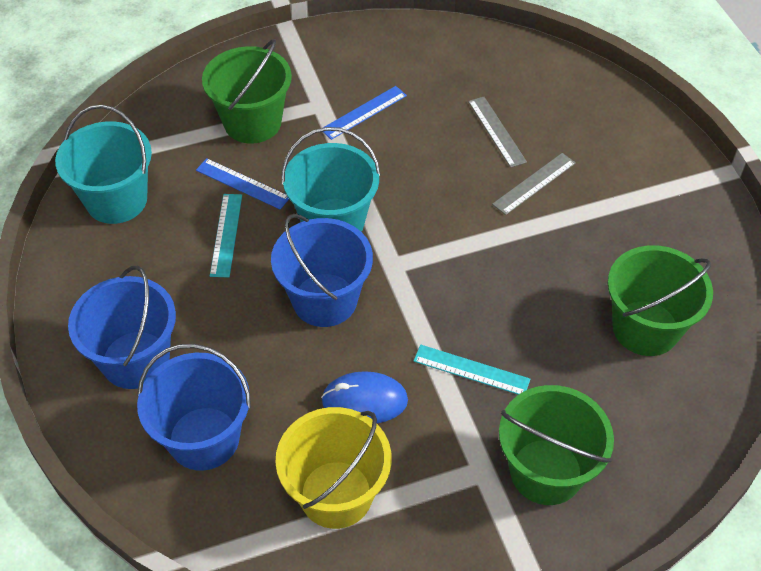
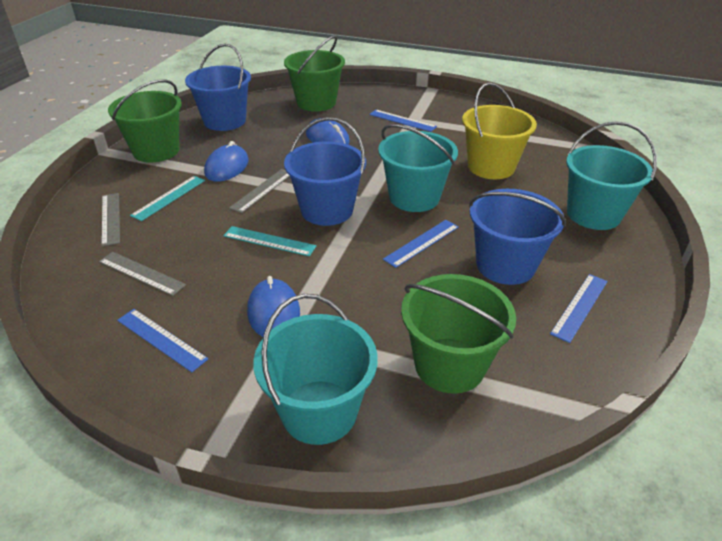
blue mouse: [321,371,408,423] = 1 -> [204,141,248,182] [247,276,300,337] [306,118,350,144] = 3
blue ruler: [196,158,289,210] [323,86,407,140] = 2 -> [117,309,208,372] [369,110,437,132] [383,220,459,268] [550,274,608,343] = 4
grey ruler: [468,97,527,168] [492,153,576,215] = 2 -> [99,252,186,296] [101,193,120,246] [229,169,290,213] = 3
turquoise bucket: [55,105,152,224] [281,127,381,232] = 2 -> [253,294,378,445] [378,124,458,212] [566,121,657,230] = 3

